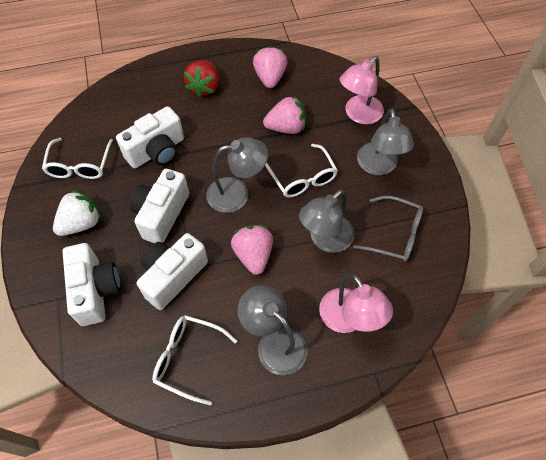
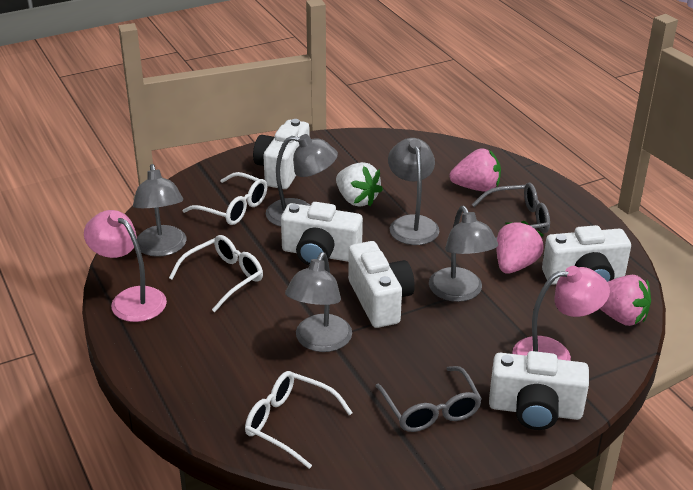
grey glasses: [353,196,423,262] = 1 -> [375,366,482,432] [472,183,550,240] = 2
grey lamp: [206,137,268,213] [238,285,308,375] [299,189,354,253] [357,108,414,175] = 4 -> [133,164,186,257] [266,134,338,227] [285,252,352,352] [388,138,439,245] [429,206,498,302] = 5
red strawberry: [184,60,219,97] = 1 -> none = 0
white camera: [62,243,121,326] [116,106,184,168] [130,169,189,243] [137,233,208,310] = 4 -> [253,119,310,189] [281,202,363,266] [348,241,415,328] [489,351,589,430] [542,225,631,285] = 5

